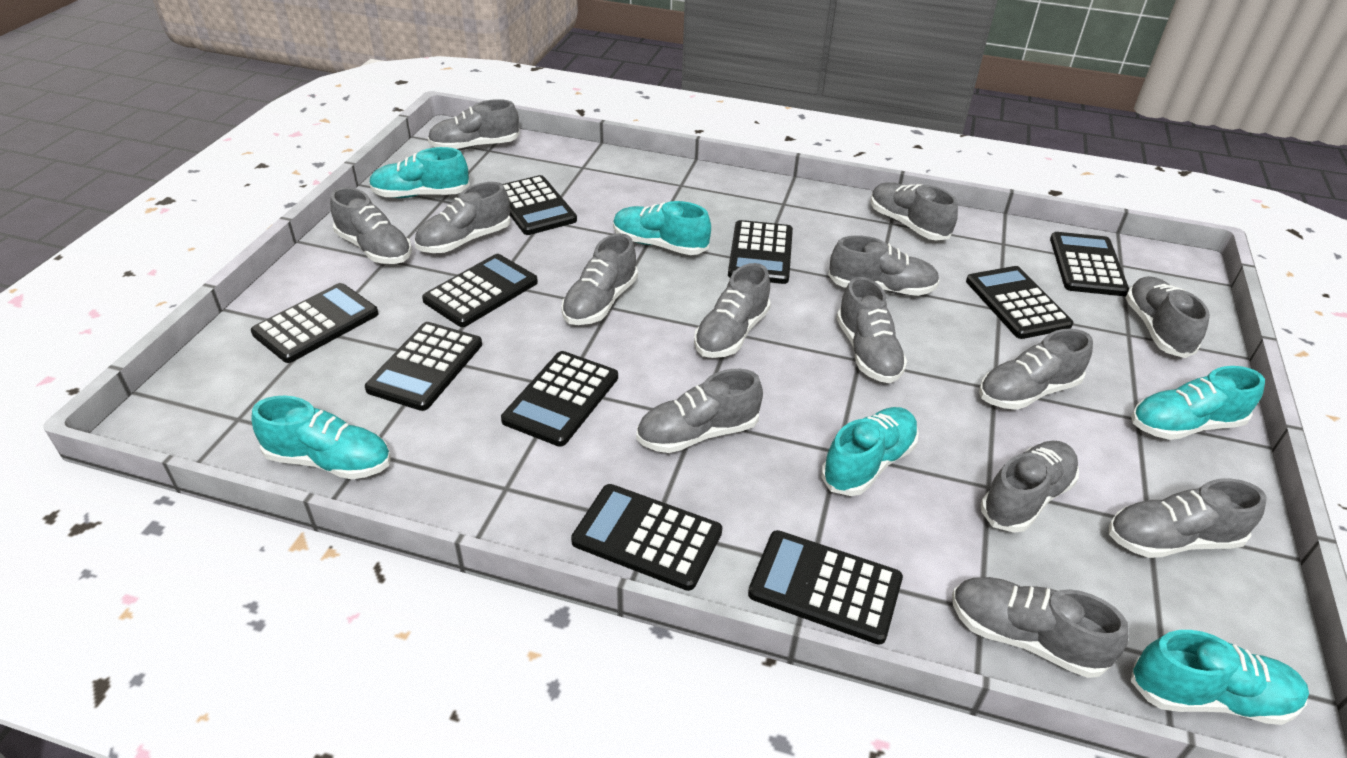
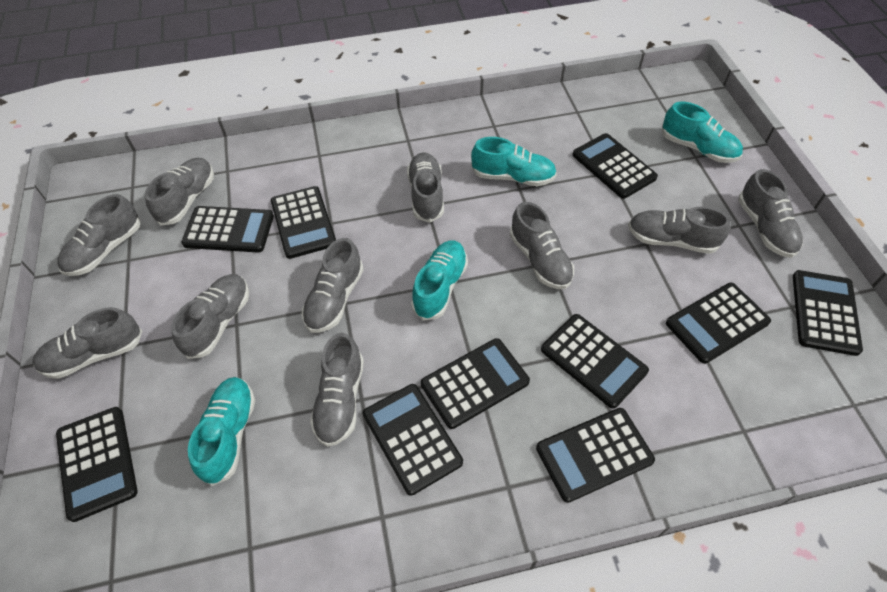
grey shoe: [330,187,412,264] [415,182,511,253] [428,99,520,150] [561,233,638,325] [636,369,763,453] [694,263,771,358] [828,235,940,296] [836,277,907,383] [871,182,958,240] [952,577,1128,678] [979,329,1093,410] [981,441,1079,533] [1109,479,1267,558] [1126,276,1210,358] = 14 -> [32,307,142,379] [57,194,141,276] [145,158,214,226] [171,274,249,359] [302,238,364,333] [310,333,364,447] [407,152,444,223] [510,202,574,289] [628,207,731,254] [738,169,803,258] = 10
turquoise shoe: [251,396,391,480] [369,147,470,198] [613,201,711,255] [821,407,919,496] [1130,630,1309,725] [1131,366,1265,440] = 6 -> [188,377,255,486] [411,240,468,320] [471,137,557,186] [662,102,743,163] = 4

